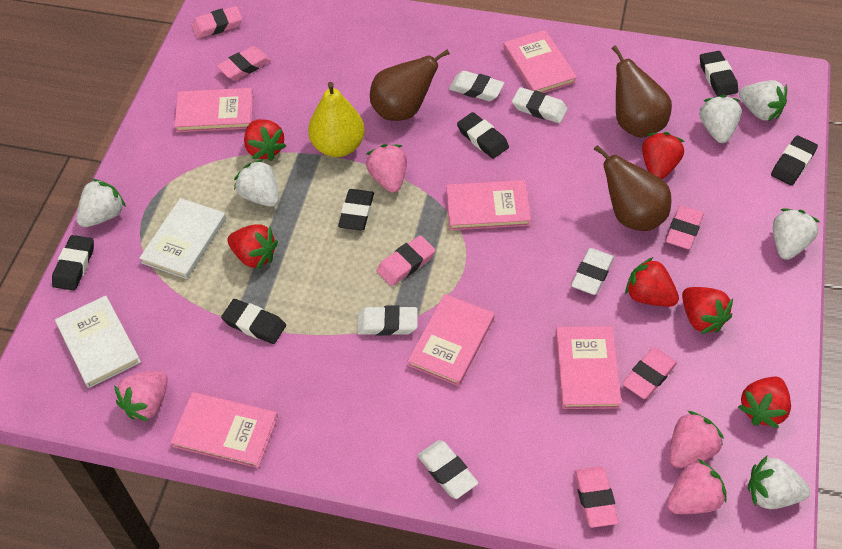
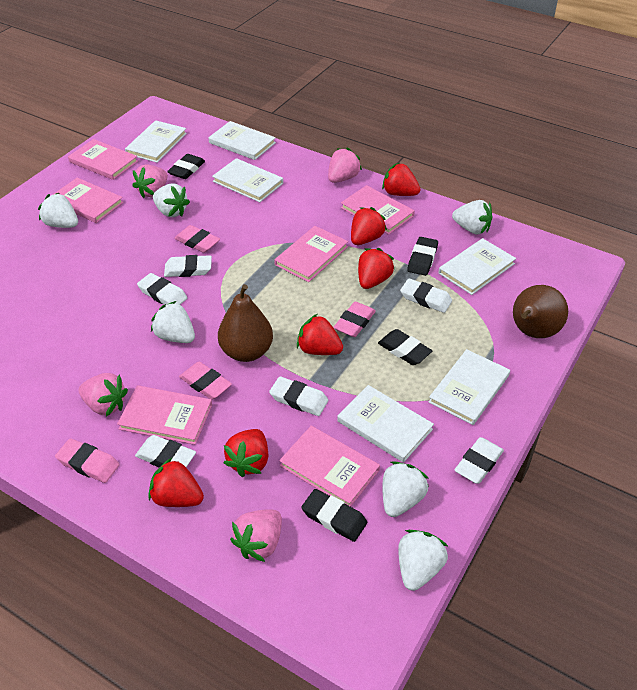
black eraser: [52,235,94,291] [221,299,286,344] [338,189,374,230] [457,112,509,159] [700,51,738,97] [771,135,818,185] = 6 -> [167,154,205,179] [301,489,367,542] [378,329,432,365] [407,237,438,276] = 4
brown pear: [370,49,450,121] [594,145,671,231] [611,45,672,138] = 3 -> [218,284,273,362] [513,285,568,338] = 2
pink eraser: [192,6,242,38] [217,46,271,80] [377,235,436,286] [574,466,619,528] [622,348,677,399] [665,205,704,250] = 6 -> [55,438,120,483] [174,225,220,253] [179,362,232,400] [333,302,376,337] = 4
white book: [55,296,141,388] [139,198,226,279] = 2 -> [125,120,187,163] [208,121,276,160] [212,158,283,202] [337,385,434,463] [428,349,510,425] [438,238,516,295] = 6
white eraser: [357,306,418,336] [417,440,478,499] [449,71,504,101] [512,87,568,123] [571,248,614,295] = 5 -> [135,435,196,467] [137,273,187,305] [164,255,212,277] [269,376,328,416] [400,278,452,313] [455,437,504,484] = 6
yellow pear: [308,82,365,157] = 1 -> none = 0

